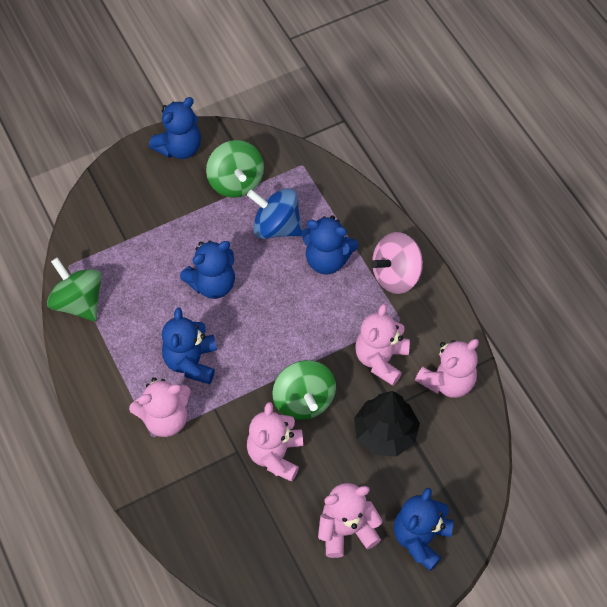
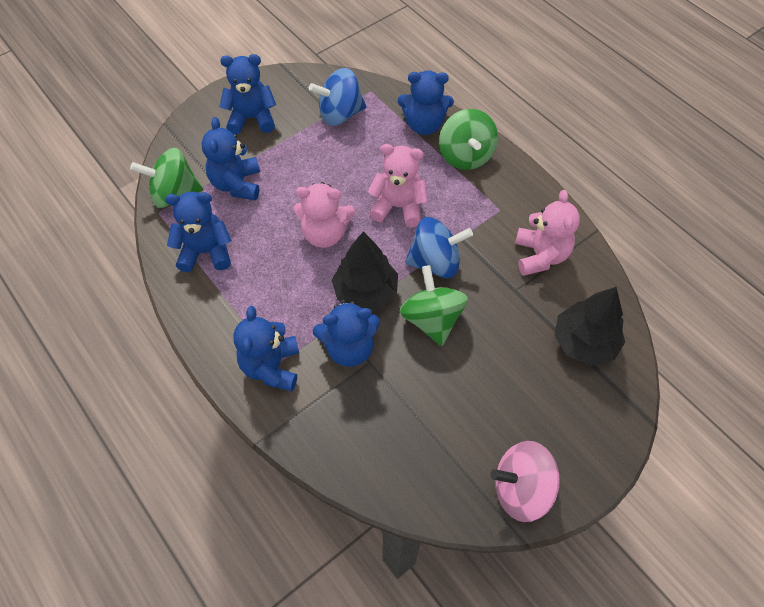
black tree: [354,391,420,457] = 1 -> [332,231,398,310] [554,287,625,366] = 2
blue spinning top: [247,188,302,239] = 1 -> [309,68,366,126] [405,217,473,278] = 2
blue teddy bear: [149,97,201,159] [162,307,217,384] [180,240,235,299] [301,215,359,275] [394,487,454,571] = 5 -> [165,192,232,272] [202,117,260,200] [220,54,276,135] [233,306,299,391] [312,299,380,367] [398,71,454,135] = 6
pink teddy bear: [129,377,191,437] [247,402,303,482] [318,483,383,558] [355,304,410,386] [415,339,479,398] = 5 -> [293,182,355,248] [368,144,428,227] [515,190,580,276] = 3

